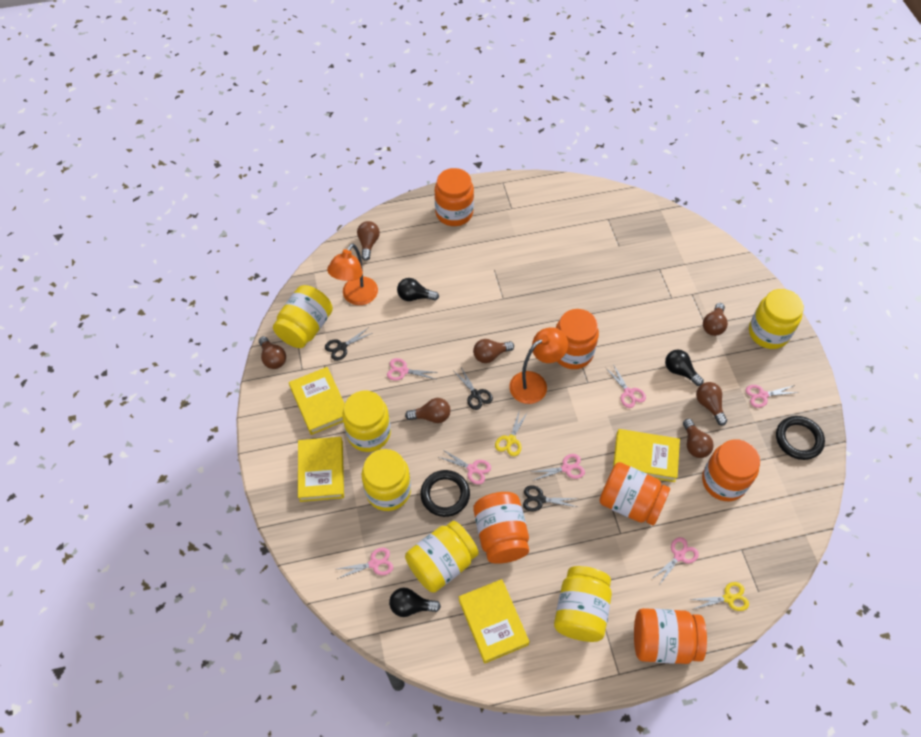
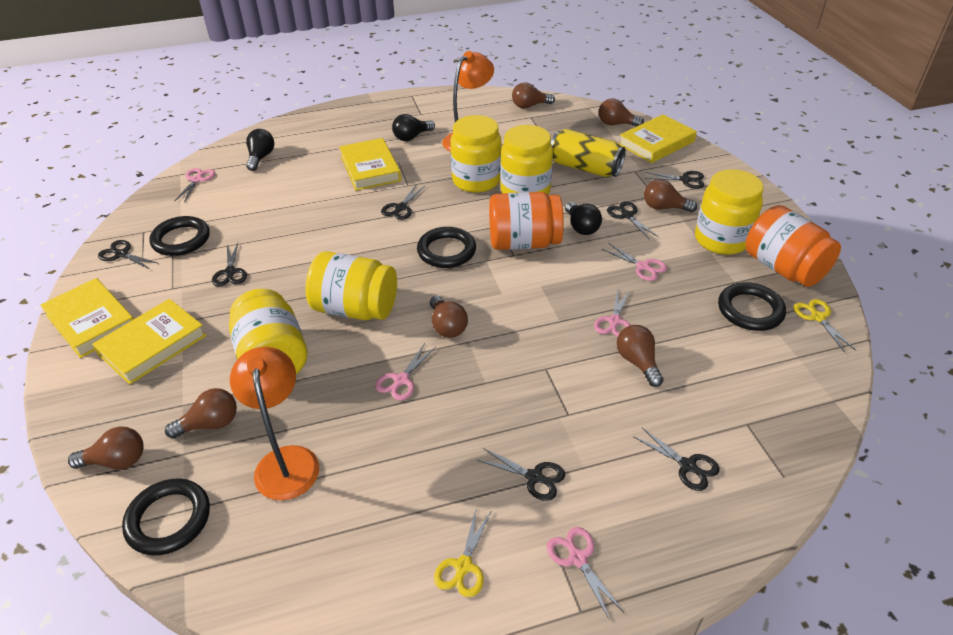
black ring: [420,470,470,517] [776,416,825,460] = 2 -> [122,479,210,555] [149,216,210,256] [417,227,476,268] [718,282,786,331] = 4
black scissors: [325,327,372,361] [454,367,493,410] [523,486,578,512] = 3 -> [98,240,159,269] [212,243,247,287] [381,185,425,220] [477,448,565,501] [607,201,658,239] [633,427,720,491] [644,171,704,189] = 7
orange jar: [435,168,474,226] [473,492,529,564] [556,309,599,369] [599,462,670,525] [634,608,707,664] [702,439,760,501] = 6 -> [489,192,564,250] [746,205,841,287] = 2
pink scissors: [337,548,393,579] [387,358,439,381] [439,449,491,485] [532,454,585,481] [606,364,646,408] [653,537,699,585] [746,385,799,408] = 7 -> [174,168,215,203] [375,343,436,401] [547,527,624,620] [594,289,630,337] [602,243,667,281] = 5
yellow can: none = 0 -> [551,129,626,177] = 1
yellow jar: [273,285,333,348] [342,390,391,452] [362,449,411,511] [405,521,479,593] [554,566,612,642] [749,289,804,349] = 6 -> [229,289,307,374] [305,251,397,320] [450,115,501,193] [500,125,553,195] [695,169,763,255] = 5

